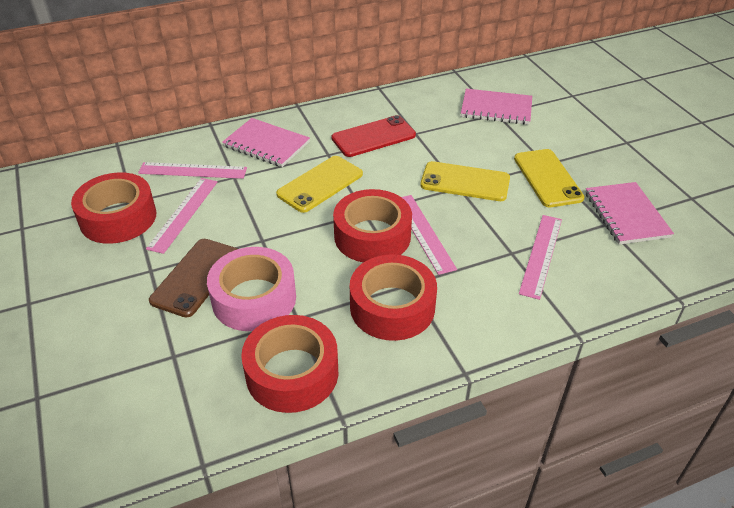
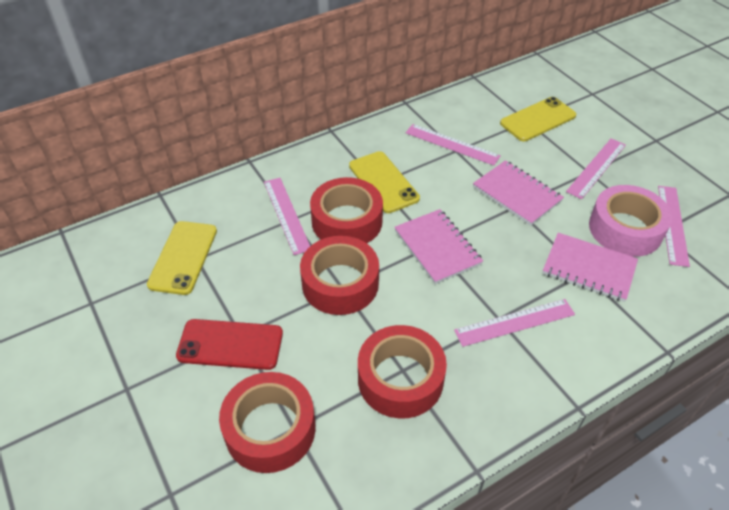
brown phone: [149,239,237,318] = 1 -> none = 0
pink ruler: [138,162,247,179] [146,178,218,254] [401,195,457,275] [519,215,562,300] = 4 -> [264,178,310,255] [406,124,501,166] [454,299,575,347] [566,138,626,199] [658,186,690,267] = 5

